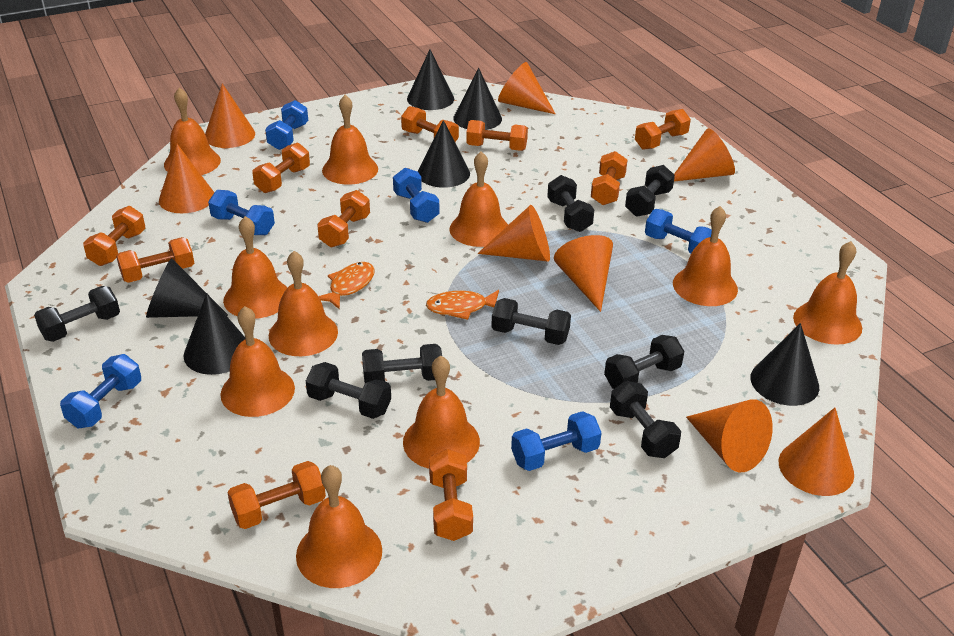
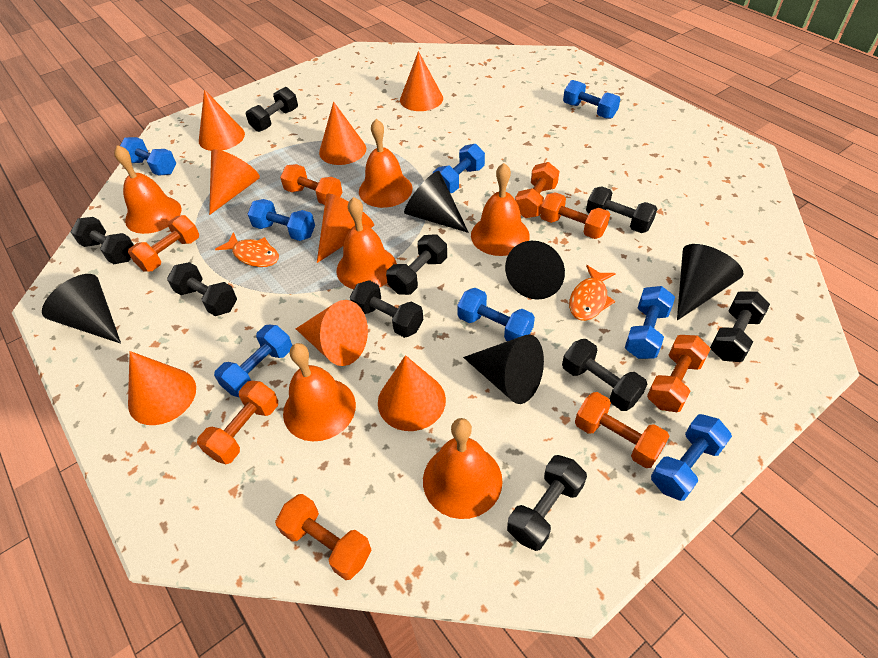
black cone: [146,258,228,318] [184,293,246,375] [407,49,454,110] [418,120,470,188] [453,68,502,130] [750,323,819,406] = 6 -> [42,274,121,344] [404,171,469,233] [463,334,544,404] [505,241,565,300] [677,244,743,320] = 5
black dumbbell: [34,286,120,342] [306,362,391,419] [362,344,442,383] [491,298,571,345] [547,175,594,232] [604,335,684,389] [610,381,681,458] [625,165,675,217] = 8 -> [71,217,134,264] [167,262,237,316] [246,87,298,132] [350,280,423,338] [386,234,447,295] [507,455,587,551] [562,339,647,411] [586,186,657,233] [710,291,770,362] = 9
blue dumbbell: [60,354,141,428] [208,190,275,235] [265,100,308,150] [393,168,439,223] [511,411,602,471] [645,209,712,254] = 6 -> [120,137,176,176] [214,325,292,397] [248,199,315,241] [433,144,485,193] [457,288,535,341] [563,80,620,119] [625,286,675,359] [651,414,732,501] = 8
orange bell: [164,88,221,175] [220,306,295,417] [223,216,287,319] [269,251,338,356] [296,465,382,588] [322,95,378,185] [403,356,480,469] [449,151,508,247] [673,206,738,306] [793,241,862,345] = 10 -> [114,145,182,234] [283,343,356,441] [337,197,397,289] [359,119,413,208] [423,418,503,519] [471,163,530,256] = 6
orange dumbbell: [83,206,146,266] [116,237,194,283] [227,461,326,529] [252,143,310,193] [317,190,370,247] [401,106,459,142] [429,449,473,541] [466,120,528,151] [591,151,627,205] [635,109,691,150] = 10 -> [128,215,199,271] [197,381,278,464] [275,494,372,580] [280,164,342,205] [515,162,559,218] [540,192,610,239] [575,392,670,468] [647,335,710,412] = 8

